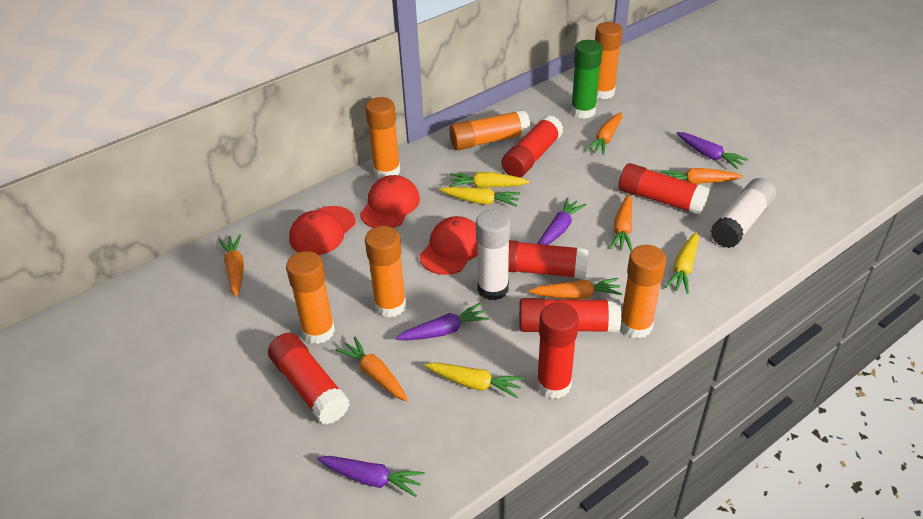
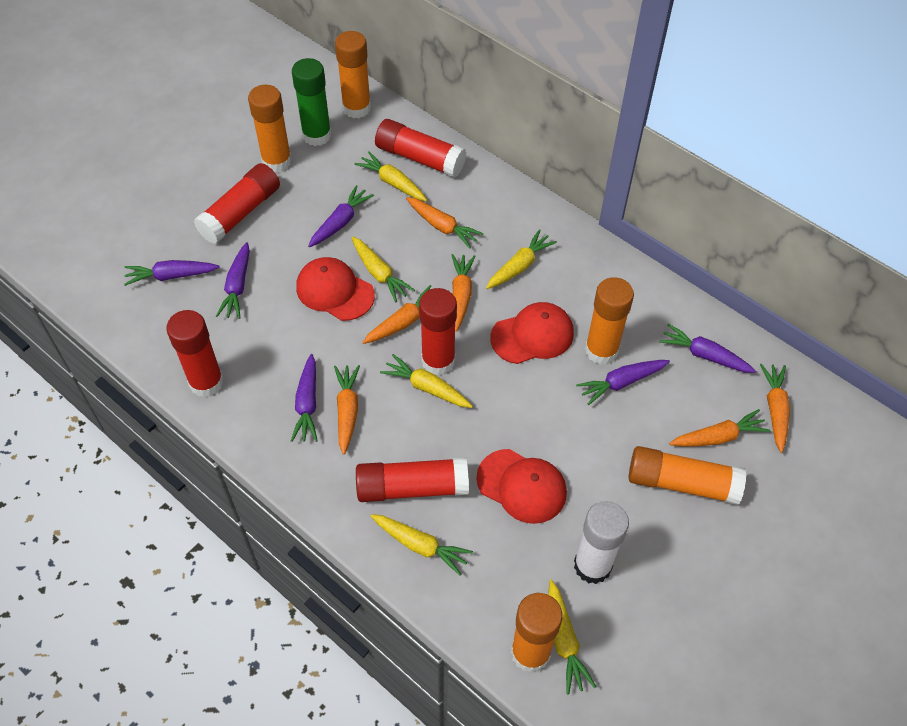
orange glue stick: [286,251,335,344] [365,97,400,179] [365,226,406,317] [449,110,531,150] [595,22,623,99] [620,245,667,339] = 6 -> [248,85,292,173] [335,31,371,118] [511,593,563,673] [585,277,634,365] [629,446,746,505] = 5
purple carrot: [317,456,425,497] [396,303,489,341] [537,197,586,245] [677,132,748,169] = 4 -> [124,260,219,286] [216,242,250,319] [291,354,318,442] [308,185,374,247] [576,360,670,405] [659,324,756,373] = 6
red glue stick: [268,333,350,425] [501,115,563,177] [508,240,589,279] [519,298,621,332] [537,302,579,399] [619,163,710,215] = 6 -> [166,310,224,397] [194,163,280,244] [356,457,469,502] [375,119,467,177] [419,288,457,375] = 5
white glue stick: [476,209,510,300] [711,178,776,248] = 2 -> [574,501,629,584] = 1
yellow carrot: [424,362,524,398] [439,187,520,207] [449,172,530,188] [665,232,699,294] = 4 -> [352,237,415,302] [354,151,427,201] [370,514,473,576] [380,354,473,408] [486,229,557,289] [549,579,596,695] = 6

